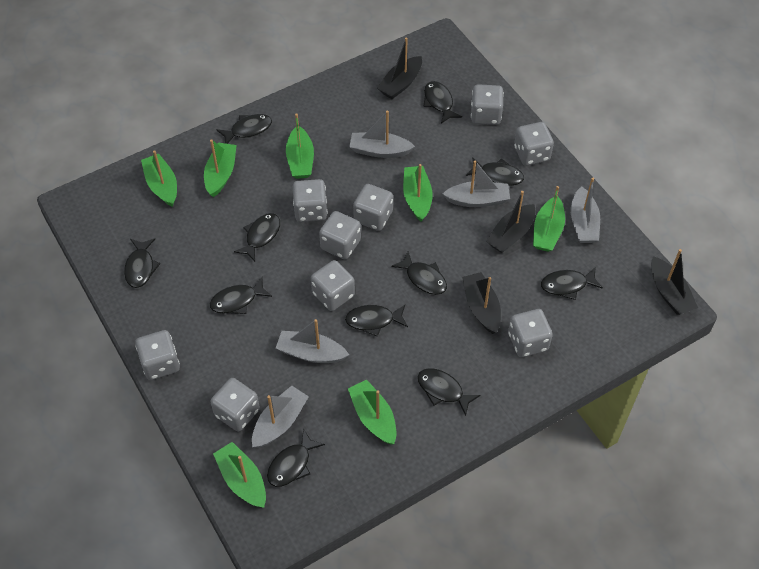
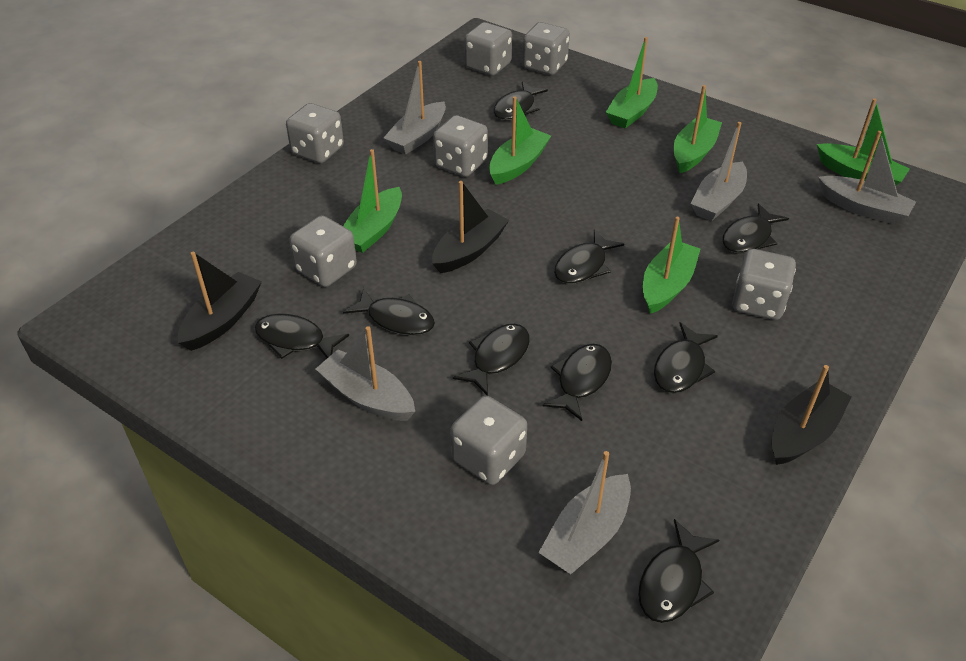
black boat: [377,38,422,99] [462,272,501,334] [486,191,535,253] [651,249,698,315] = 4 -> [178,252,262,351] [432,181,509,273] [772,365,852,465] = 3
black fish: [124,239,160,288] [210,277,272,314] [216,114,272,144] [234,213,281,262] [267,428,325,487] [345,305,408,337] [391,251,447,295] [417,368,480,416] [423,81,462,124] [466,157,524,186] [541,267,603,300] = 11 -> [255,313,349,359] [343,288,435,336] [453,324,530,396] [494,81,548,121] [542,344,612,421] [554,229,624,284] [638,519,719,623] [654,322,718,393] [722,204,789,254] = 9
green boat: [141,151,177,207] [204,140,237,197] [213,442,266,508] [286,114,314,179] [348,379,396,445] [403,164,433,222] [533,186,565,252] = 7 -> [343,149,402,253] [489,96,551,185] [606,37,658,128] [643,217,700,314] [674,85,722,173] [817,98,910,186] = 6
grey dice: [135,330,180,380] [211,378,260,432] [293,179,327,222] [311,260,355,311] [319,211,361,259] [353,184,393,231] [471,84,504,125] [508,309,553,357] [514,122,554,166] = 9 -> [286,103,344,163] [289,215,357,287] [433,115,488,177] [450,395,527,485] [464,22,512,76] [522,22,570,75] [732,249,796,320] = 7

